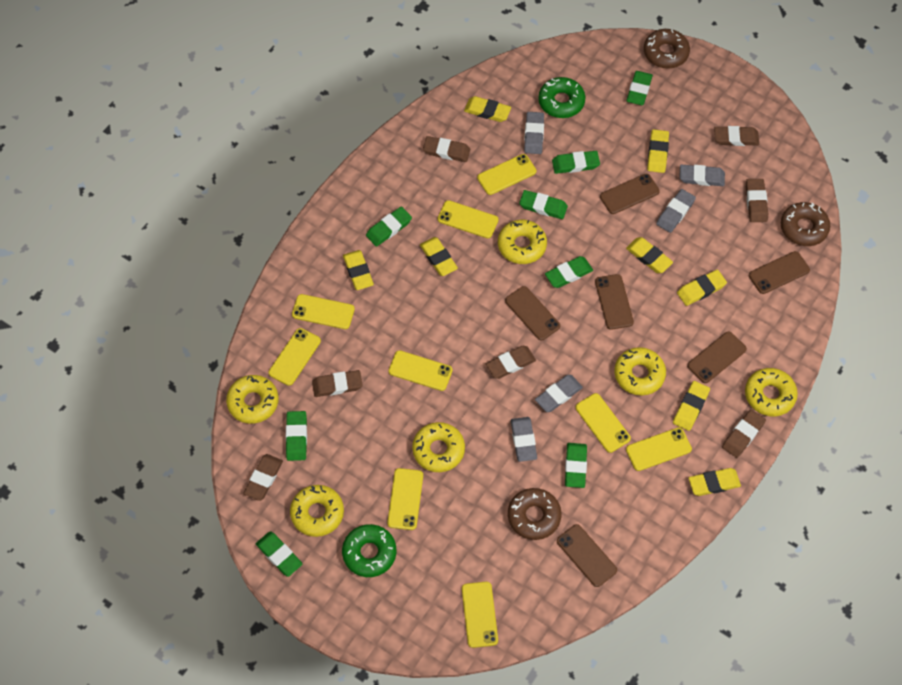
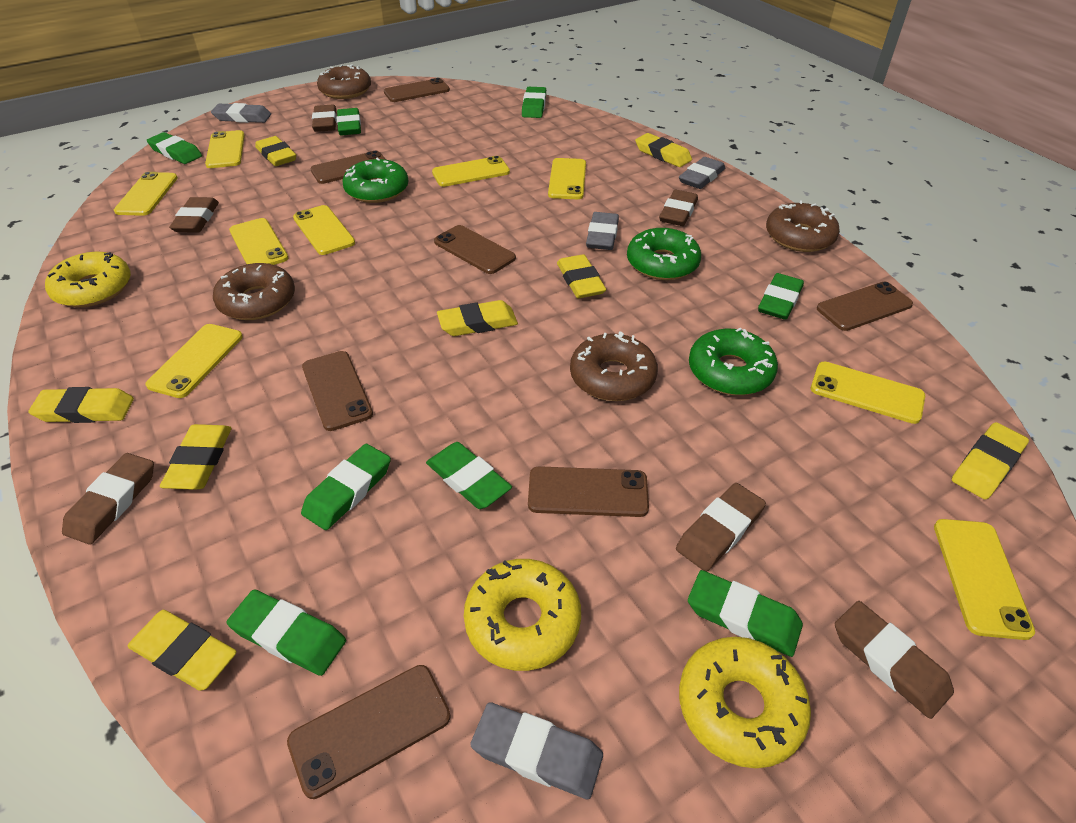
brown donut: [508,488,561,540] [644,29,690,69] [781,202,830,246] = 3 -> [213,263,295,320] [317,64,371,99] [570,331,658,401] [766,201,840,252] = 4
brown eraser: [243,454,283,501] [312,370,363,397] [423,136,470,162] [486,346,536,379] [714,126,759,146] [722,409,766,458] [746,179,768,222] = 7 -> [62,453,154,545] [169,197,219,233] [312,105,337,132] [659,190,698,226] [676,483,766,572] [835,601,954,719] = 6
brown phone: [505,286,560,341] [557,524,617,587] [595,274,634,330] [600,174,660,214] [687,332,747,383] [749,251,810,294] = 6 -> [287,665,451,799] [302,351,373,431] [311,151,386,184] [384,78,450,102] [434,225,516,274] [528,466,649,517] [817,282,913,331] = 7
green donut: [342,524,396,577] [538,77,585,118] = 2 -> [343,157,409,203] [627,228,701,280] [689,328,778,395] = 3
grey eraser: [511,417,537,462] [524,112,544,154] [535,375,583,412] [656,189,696,233] [679,165,725,186] = 5 -> [211,103,271,123] [470,702,603,799] [586,212,619,250] [679,157,725,189] = 4
yellow donut: [226,375,279,424] [290,485,344,537] [412,422,465,472] [498,220,547,264] [614,347,666,396] [745,368,798,416] = 6 -> [45,252,131,307] [464,559,581,671] [679,637,811,768] = 3

